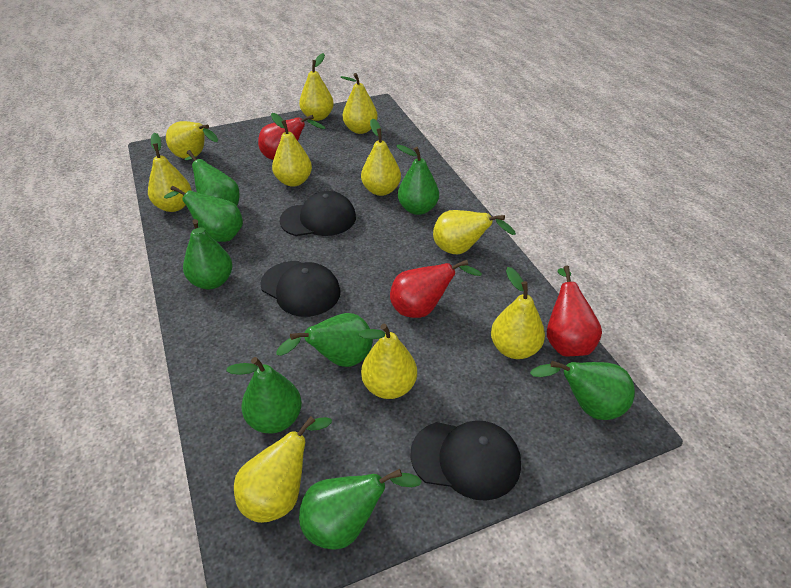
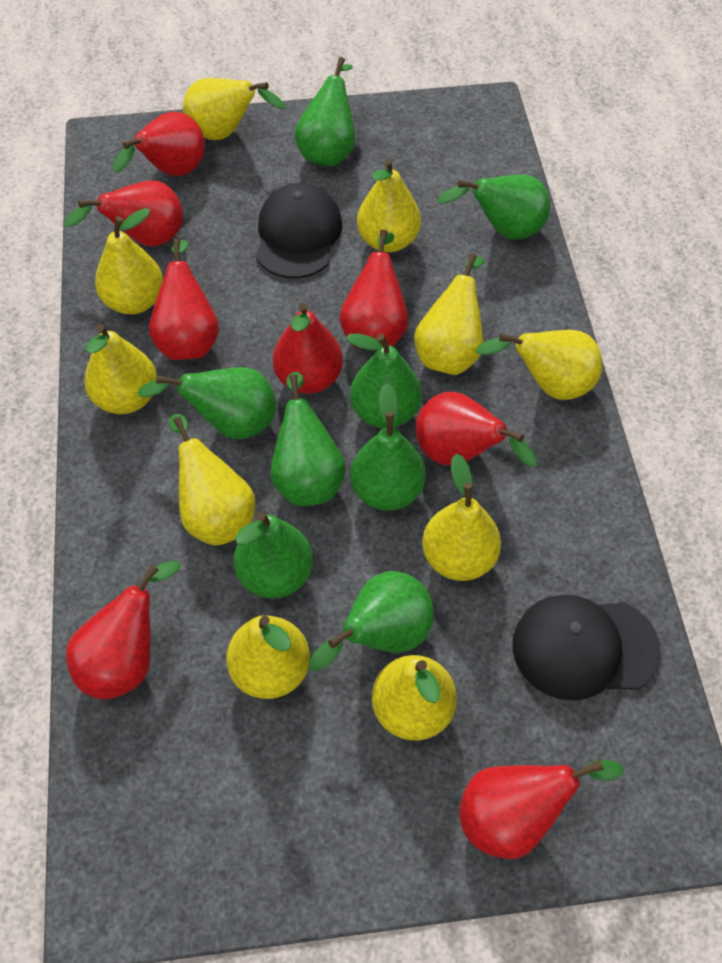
black cap: [260,261,341,317] [280,191,356,236] [410,420,521,501] = 3 -> [256,183,342,278] [513,595,661,701] = 2
red pear: [258,115,326,160] [390,260,482,318] [547,266,602,357] = 3 -> [64,180,184,247] [66,561,180,699] [112,112,205,176] [149,238,219,360] [273,303,343,394] [339,230,408,349] [415,392,537,467] [459,760,624,859] = 8

